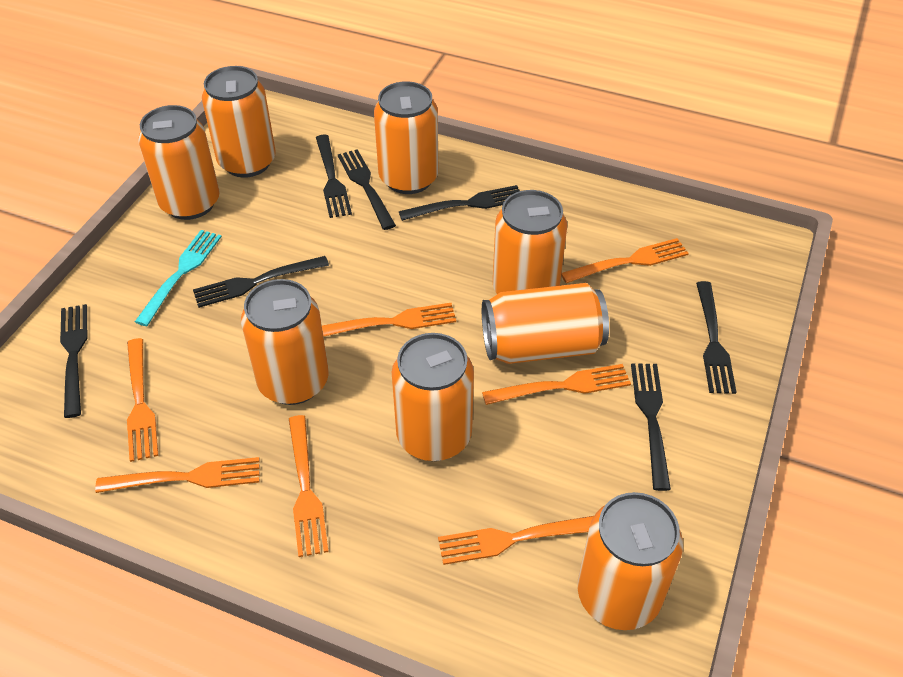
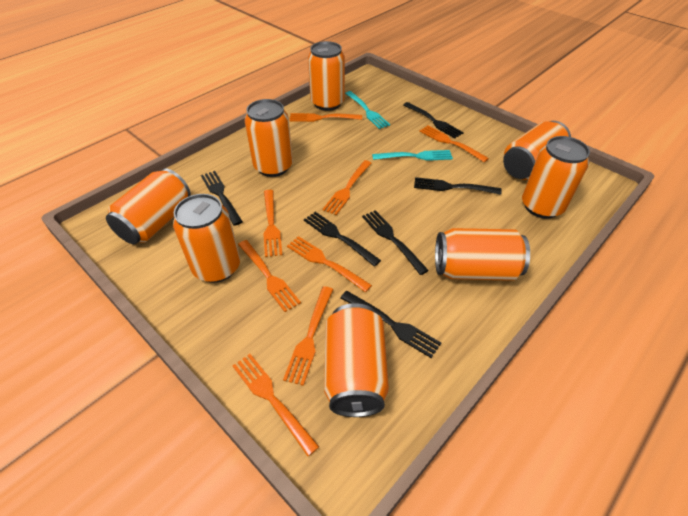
black fork: [60,304,87,418] [193,256,329,308] [316,135,352,218] [338,149,396,230] [399,185,520,221] [631,363,671,491] [696,281,736,394] = 7 -> [201,171,243,226] [304,212,381,266] [340,291,441,358] [362,210,429,275] [403,102,464,139] [414,177,502,195] = 6
orange fork: [95,457,260,493] [127,338,158,462] [289,415,329,557] [322,303,456,337] [438,516,594,565] [482,364,631,405] [561,238,689,283] = 7 -> [232,354,319,456] [238,240,301,312] [263,190,282,257] [283,286,333,386] [287,236,372,292] [289,113,362,122] [322,160,372,215] [419,125,489,162] = 8
turquoise fork: [135,230,222,326] = 1 -> [345,91,390,129] [372,150,453,161] = 2

